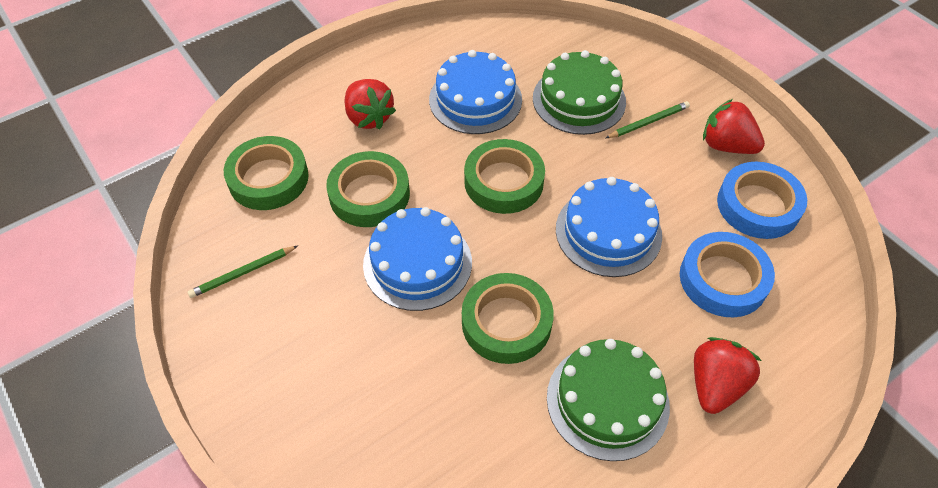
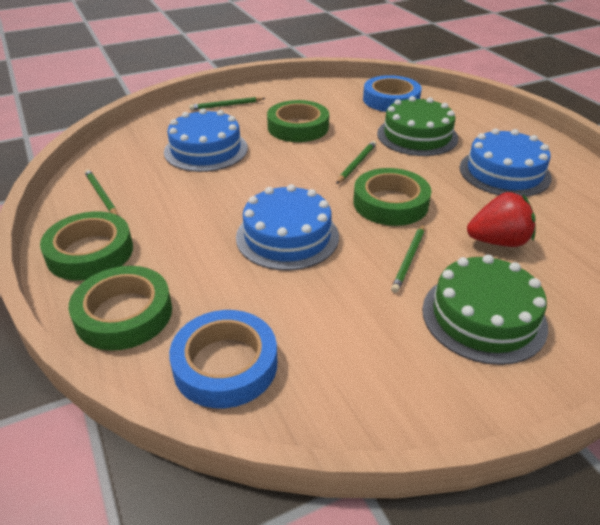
green pencil: [188,246,298,298] [606,101,690,138] = 2 -> [85,169,118,215] [189,97,265,110] [336,141,376,184] [391,224,425,293] = 4
red strawberry: [345,79,396,129] [694,337,762,414] [703,99,765,154] = 3 -> [467,192,535,247] = 1

